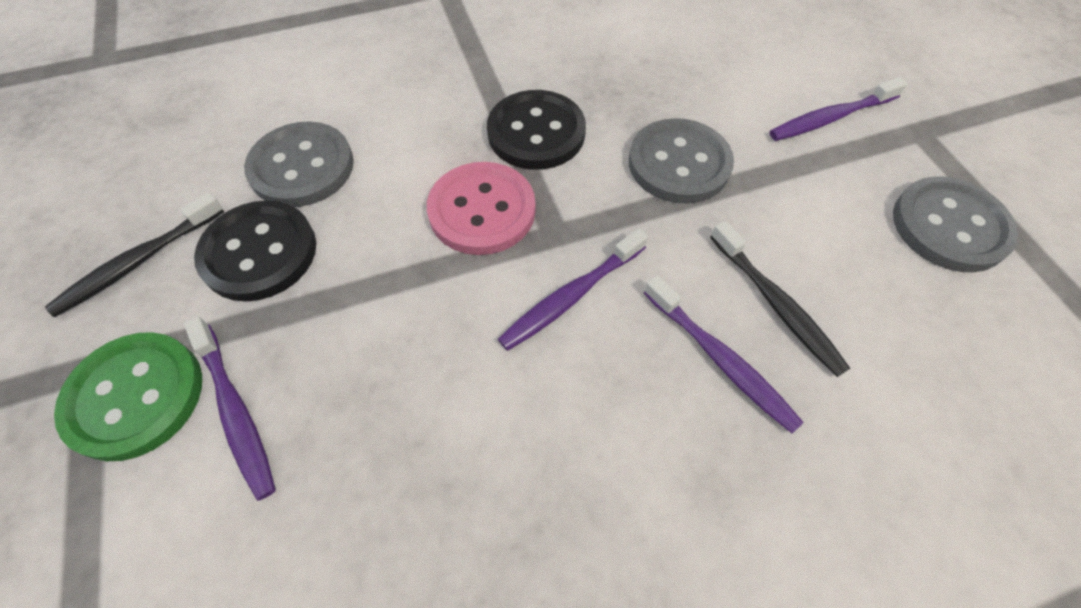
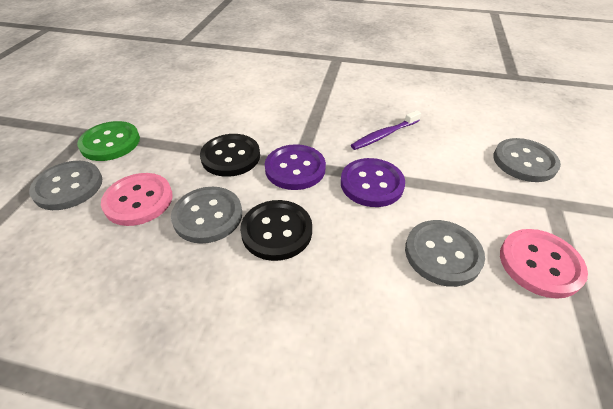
black toothbrush: [45,192,224,317] [710,220,850,377] = 2 -> none = 0
grey button: [244,121,354,207] [629,118,734,204] [893,176,1018,272] = 3 -> [29,161,102,210] [171,187,242,244] [405,220,485,287] [493,138,561,182] = 4
pink button: [427,162,536,255] = 1 -> [101,173,173,226] [500,229,588,299] = 2
purple button: none = 0 -> [265,144,326,190] [341,158,405,207] = 2
purple toothbrush: [184,316,276,501] [498,228,648,351] [644,275,804,433] [769,77,908,141] = 4 -> [351,110,421,150] = 1

